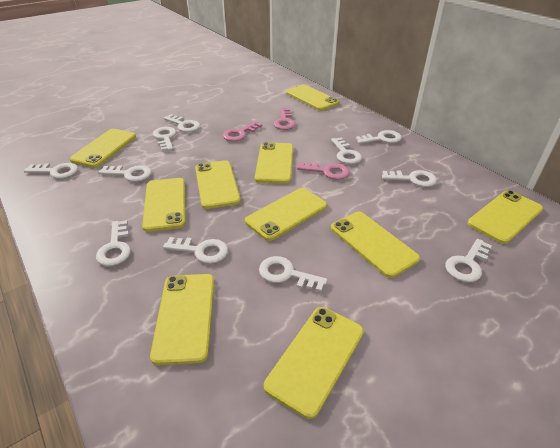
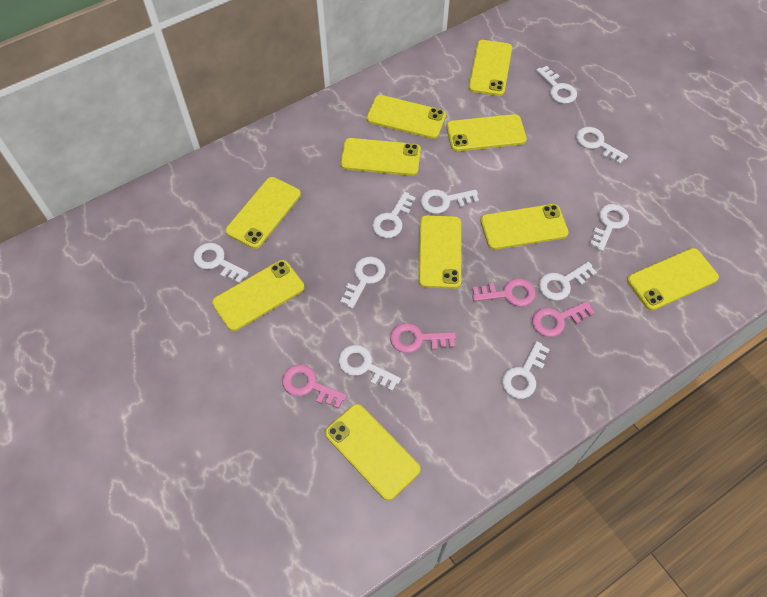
pink key: [223,121,262,141] [273,108,296,130] [297,162,350,180] = 3 -> [282,365,347,409] [390,323,456,353] [472,278,535,306] [532,301,594,337] = 4
white key: [24,163,78,179] [96,220,131,266] [98,165,152,182] [153,127,176,151] [163,237,228,264] [164,114,200,132] [259,256,328,292] [331,137,362,164] [356,130,402,144] [382,170,437,187] [445,239,492,282] = 11 -> [193,243,249,283] [338,345,401,391] [340,257,386,309] [372,192,416,238] [420,189,479,214] [502,341,550,399] [536,66,577,104] [539,262,597,301] [576,127,628,164] [590,204,629,251] = 10

